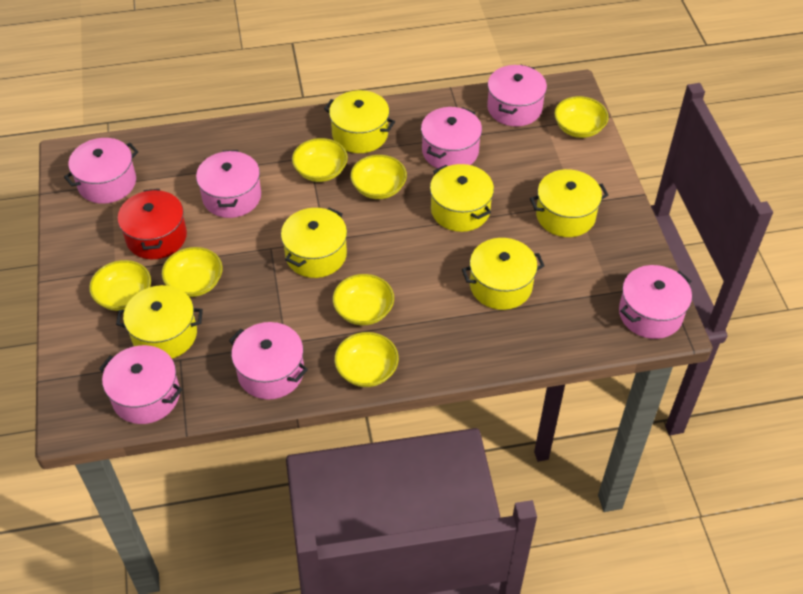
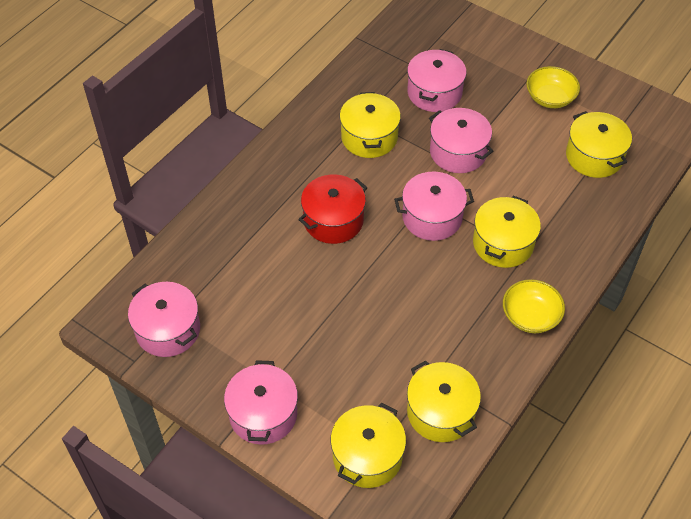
pink pot: [64,138,138,204] [99,345,182,424] [196,150,261,218] [229,322,308,399] [421,107,482,168] [487,65,547,126] [619,265,692,339] = 7 -> [128,282,200,357] [224,360,298,445] [394,172,474,241] [407,49,466,112] [429,108,493,173] = 5
yellow bowl: [89,260,151,311] [162,247,223,297] [292,138,348,182] [333,274,394,325] [334,332,399,387] [350,155,407,199] [554,96,609,138] = 7 -> [503,279,565,333] [526,66,580,108] = 2
yellow pot: [116,285,203,359] [281,208,347,278] [324,90,395,153] [430,164,494,232] [462,238,545,310] [530,169,608,237] = 6 -> [330,402,406,488] [340,92,401,158] [407,360,481,442] [473,196,541,268] [566,111,632,178] = 5

